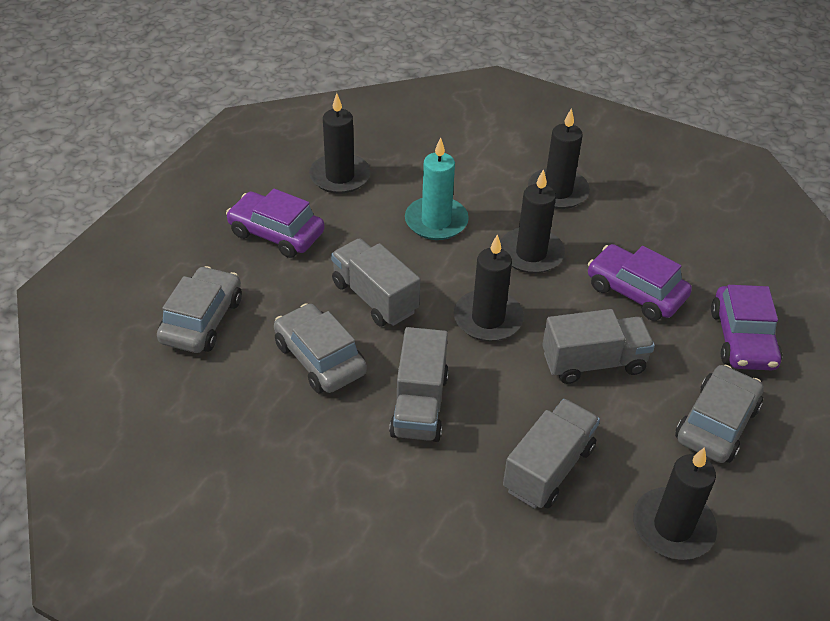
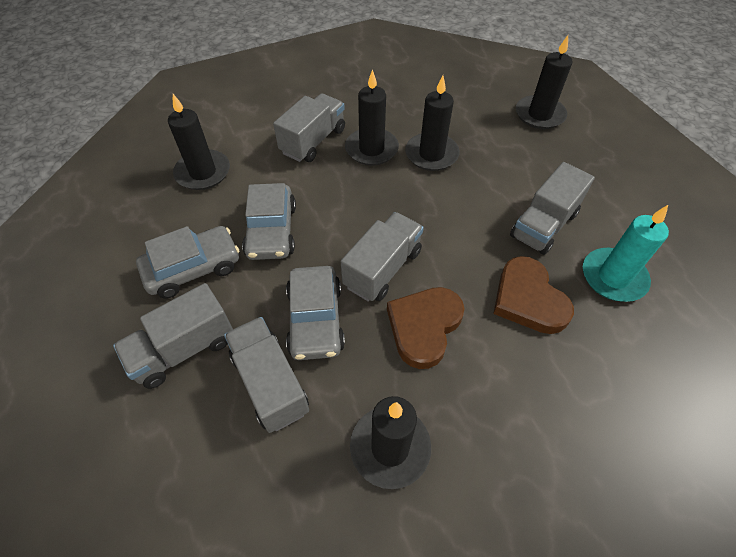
brown heart: none = 0 -> [387,287,465,369] [493,256,574,334] = 2
grey truck: [331,238,420,327] [389,327,449,442] [503,399,600,509] [542,309,655,384] = 4 -> [113,283,233,389] [224,317,309,433] [273,93,345,162] [341,212,424,302] [510,162,595,255] = 5
purple car: [226,189,325,258] [588,244,692,321] [711,285,782,370] = 3 -> none = 0

